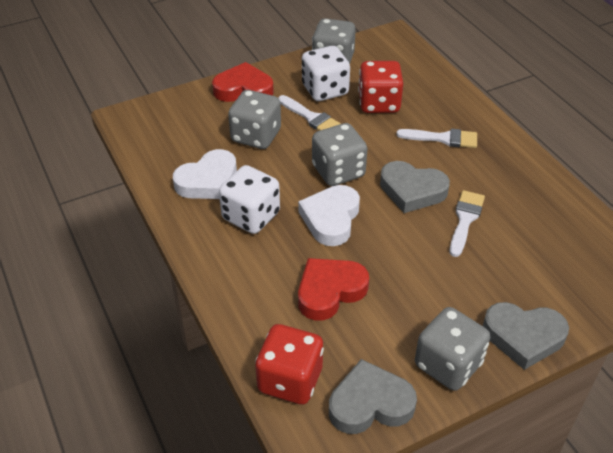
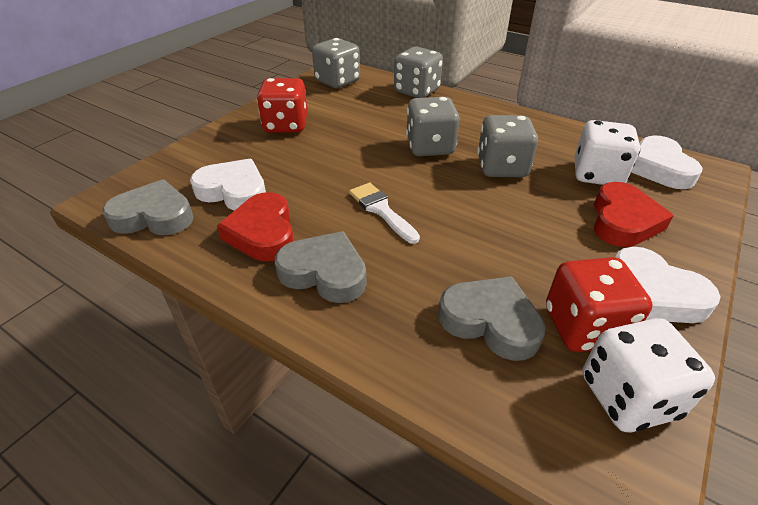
white brush: [278,95,341,131] [396,129,477,148] [450,190,485,257] = 3 -> [349,183,420,244] = 1
white heart: [173,149,237,199] [298,185,360,246] = 2 -> [190,159,266,211] [615,247,721,323] [631,135,702,189] = 3

